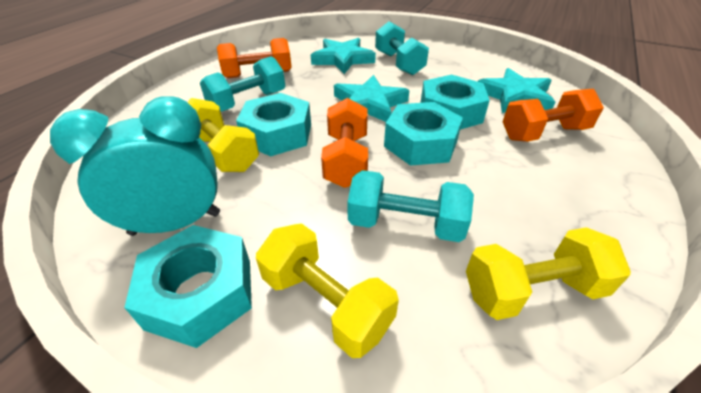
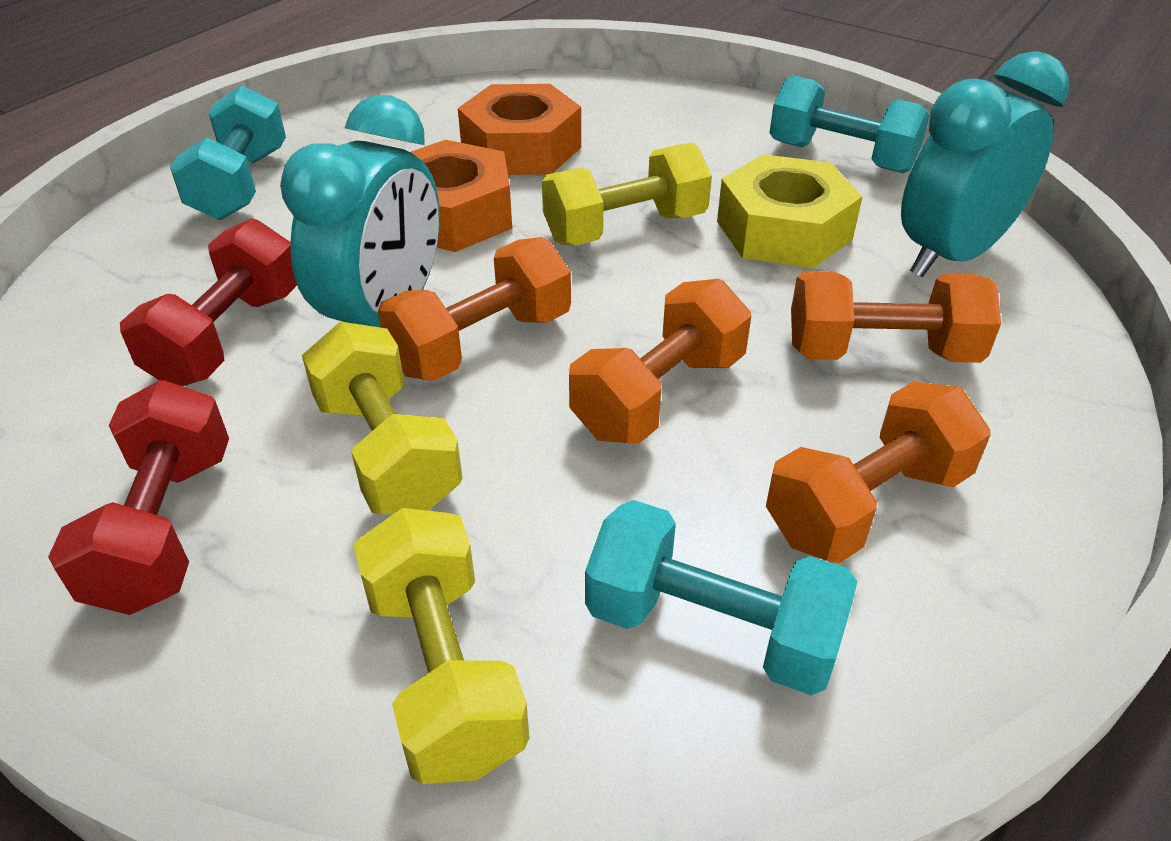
orange dumbbell: [217,38,292,78] [321,98,368,188] [503,89,604,142] = 3 -> [378,237,571,381] [569,279,752,444] [766,381,991,563] [791,271,1001,363] = 4
orange nut: none = 0 -> [411,140,512,252] [458,84,581,175] = 2
red dumbbell: none = 0 -> [48,380,229,615] [120,218,297,386] = 2
turquoise clock: [50,96,220,236] = 1 -> [280,95,440,327] [901,51,1069,277] = 2
turquoise nut: [124,225,252,348] [236,93,311,156] [384,102,463,166] [420,74,490,130] = 4 -> none = 0
turquoise star: [311,38,376,74] [334,75,410,122] [478,68,555,113] = 3 -> none = 0
yellow nut: none = 0 -> [717,154,863,268] = 1

